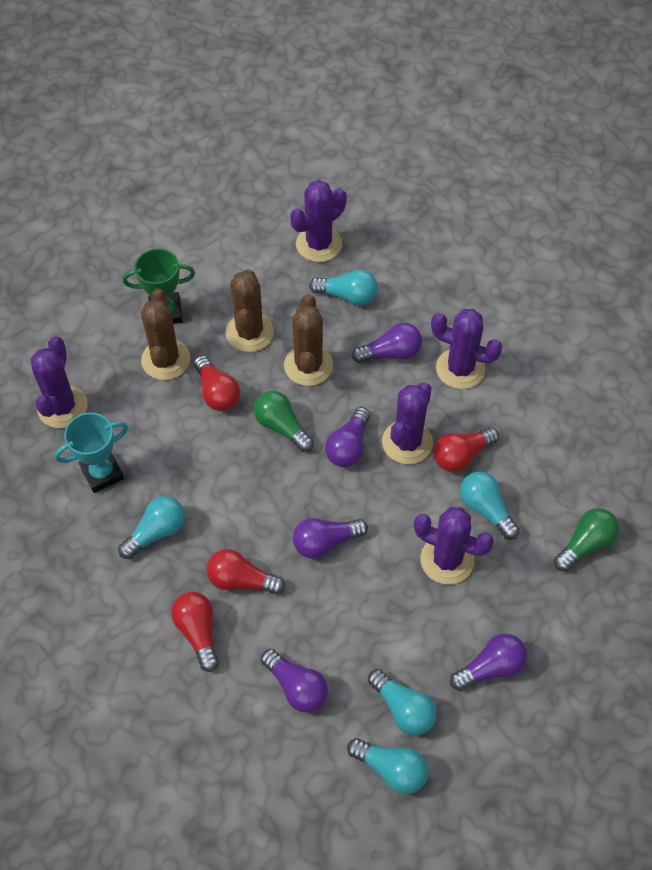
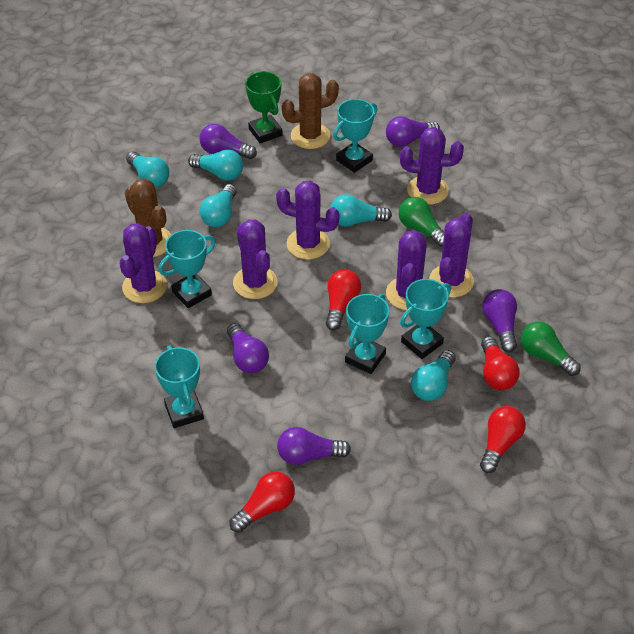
brown cactus: [141,288,190,380] [226,269,274,352] [284,294,333,386] = 3 -> [125,178,171,257] [282,73,339,149] = 2
purple cactus: [31,336,88,428] [290,180,347,262] [382,382,433,464] [414,507,494,584] [431,309,503,389] = 5 -> [119,223,167,303] [233,219,277,299] [276,181,340,260] [386,230,427,310] [400,127,464,205] [429,213,474,297] = 6
turquoise trophy: [54,412,128,493] = 1 -> [155,345,204,428] [158,230,216,308] [333,99,377,173] [345,294,389,374] [400,279,451,359] = 5

